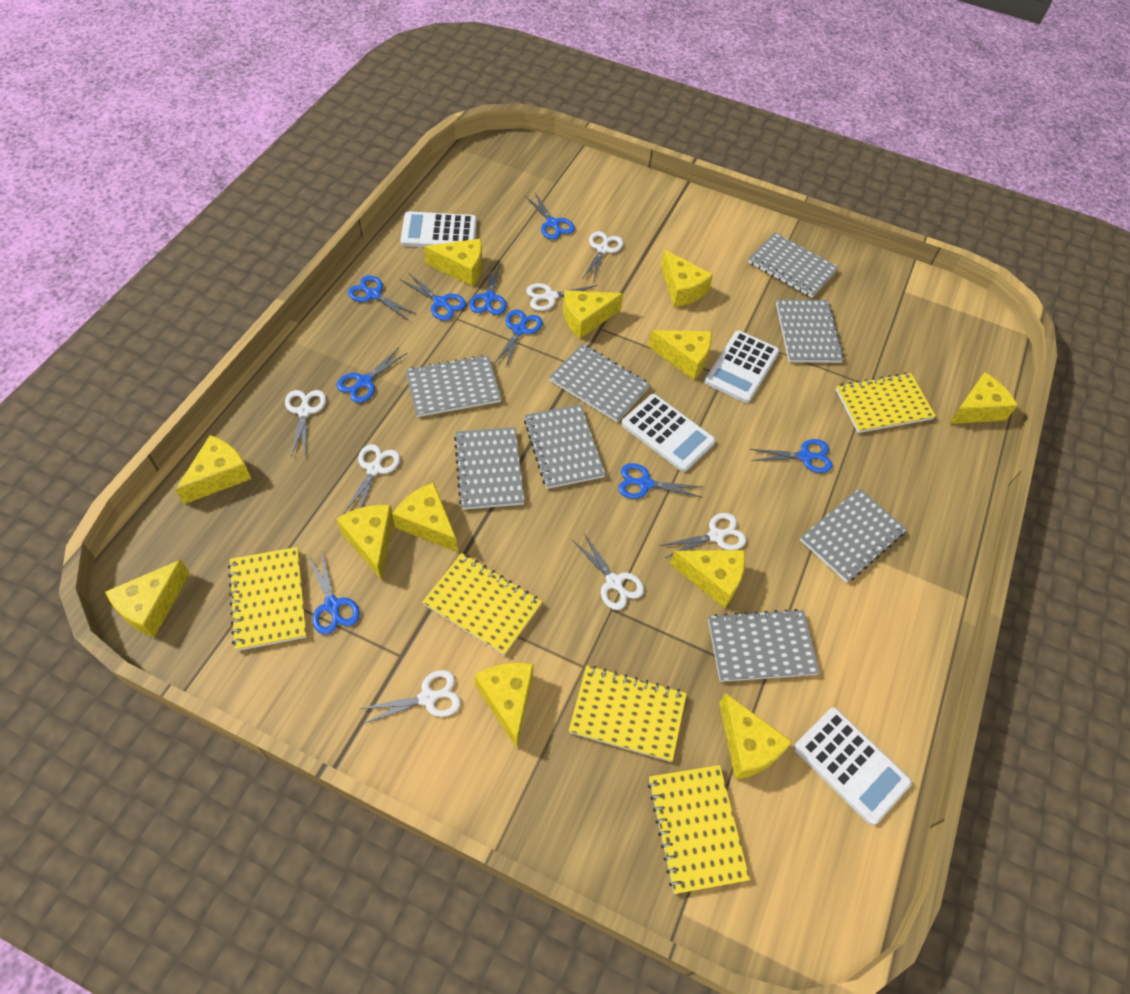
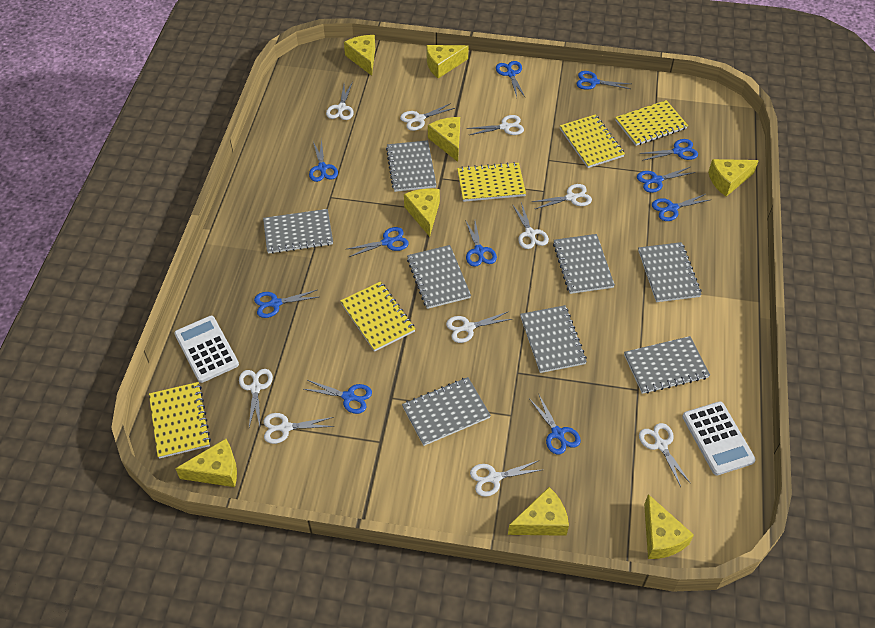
blue scissors: [308,553,360,634] [337,347,407,403] [348,275,417,321] [401,273,466,321] [469,261,506,315] [494,310,542,367] [525,193,575,240] [618,463,703,499] [750,439,833,473] = 9 -> [254,290,319,318] [304,380,372,414] [309,139,338,182] [347,227,409,257] [465,220,497,267] [496,61,525,97] [530,393,581,455] [577,71,631,90] [637,167,695,193] [639,139,698,161] [652,194,709,221] = 11
white calculator: [400,211,477,247] [621,394,716,472] [704,331,779,403] [794,707,912,825] = 4 -> [174,316,239,383] [682,401,756,475] = 2
white scissors: [285,390,326,456] [344,444,400,513] [360,670,461,724] [526,283,598,311] [573,533,644,610] [583,231,623,282] [660,513,746,558] = 7 -> [239,369,273,427] [264,413,334,444] [326,82,354,120] [400,103,455,131] [446,311,512,343] [467,115,524,135] [470,460,541,497] [512,202,549,249] [531,184,592,209] [639,423,691,487] = 10
yellow cheese: [105,560,190,638] [175,435,251,504] [337,505,394,581] [392,482,458,552] [424,239,482,287] [475,662,534,748] [563,290,623,339] [648,330,712,380] [661,249,713,307] [670,550,745,608] [719,693,792,780] [949,372,1018,424] = 12 -> [175,439,237,487] [344,35,375,76] [404,189,440,237] [426,45,469,78] [428,117,460,162] [508,487,569,536] [644,494,694,559] [708,159,759,197] = 8

